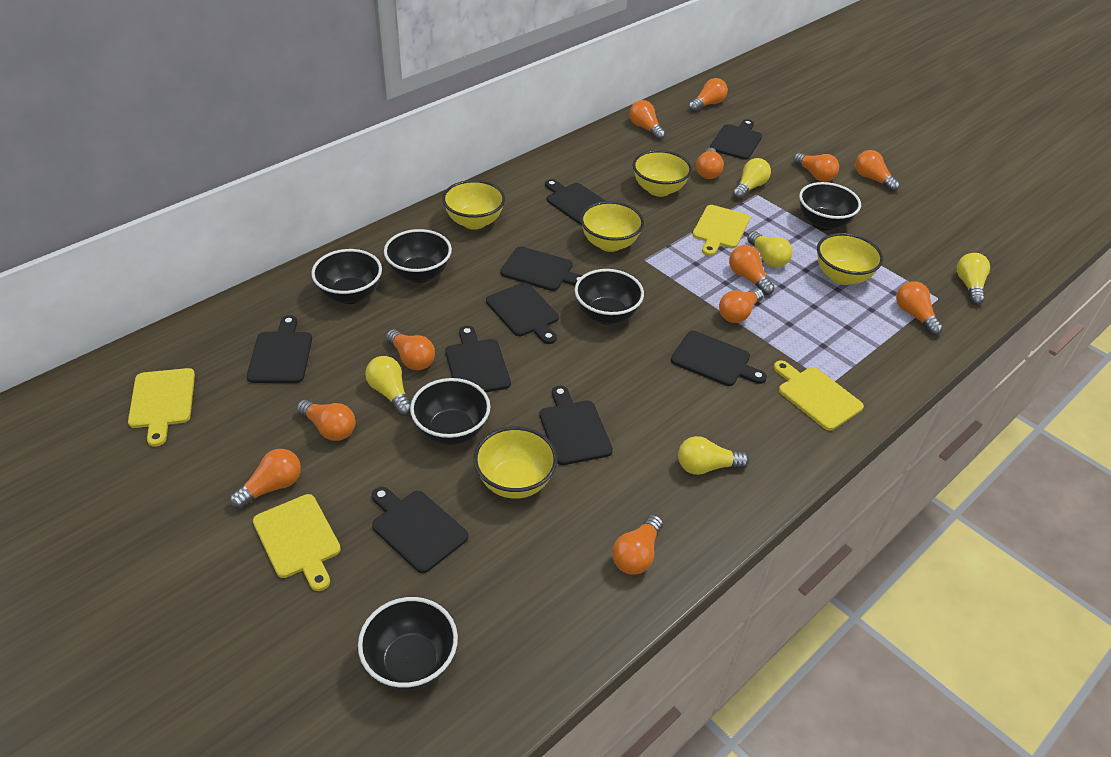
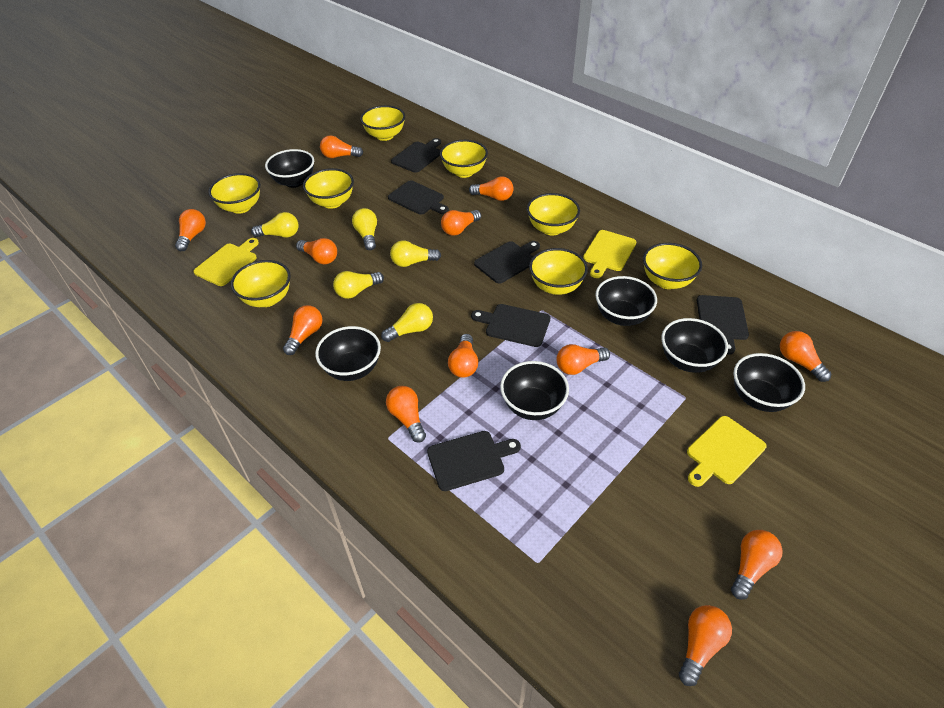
black cutting board: [247,315,312,383] [372,487,468,573] [445,326,511,392] [486,283,559,344] [500,246,583,291] [539,386,613,465] [545,179,606,225] [671,331,767,386] [710,119,762,160] = 9 -> [388,180,449,215] [391,138,441,173] [427,431,521,491] [471,304,550,347] [474,241,540,284] [697,295,749,355] = 6
yellow bowl: [442,180,505,230] [474,427,557,499] [580,201,644,252] [633,150,692,197] [817,233,883,285] = 5 -> [208,173,260,214] [231,260,291,307] [303,168,354,209] [360,105,405,141] [440,140,488,178] [527,193,580,236] [529,248,588,295] [643,243,702,289] = 8
yellow cutting board: [128,368,195,447] [253,494,341,591] [693,205,750,256] [773,361,864,431] = 4 -> [193,238,259,286] [583,230,636,278] [687,416,766,487] = 3

